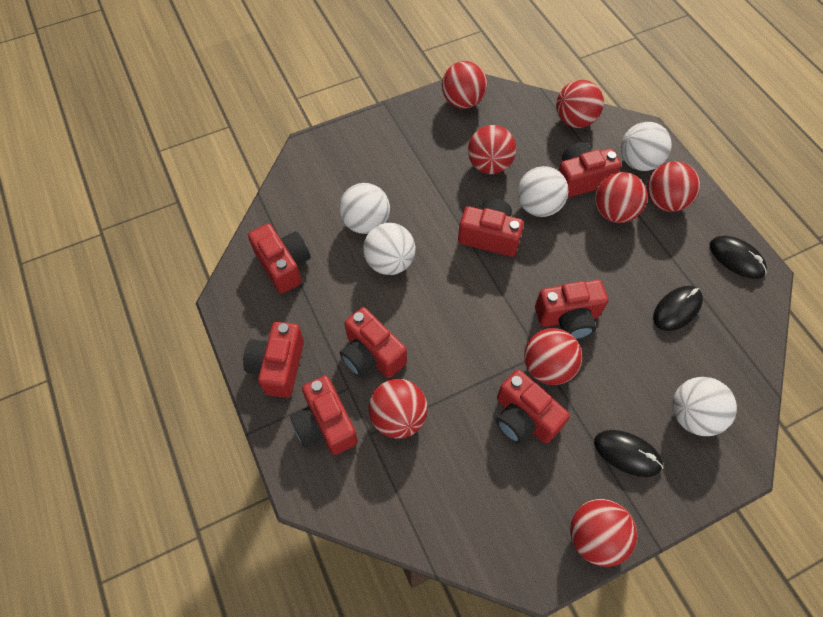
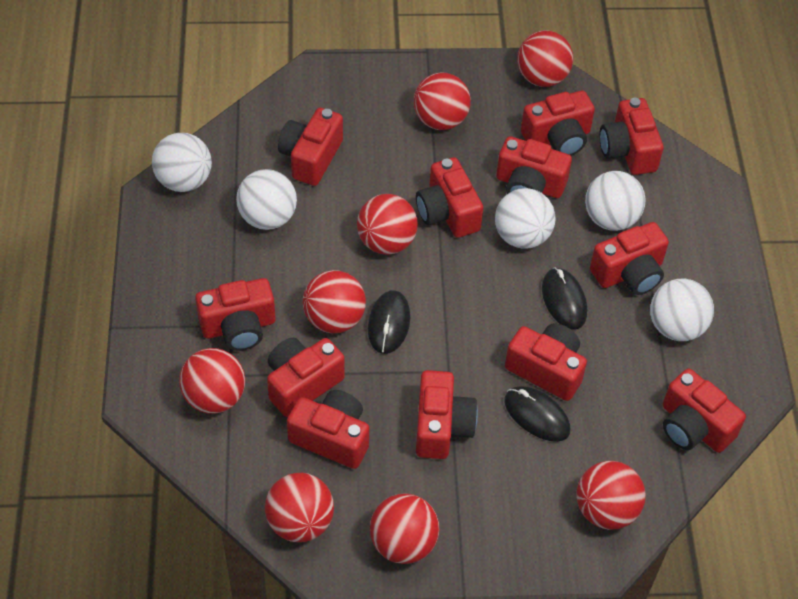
red camera: [243,322,304,398] [248,224,311,294] [290,376,358,455] [340,307,407,378] [458,198,524,257] [495,370,570,444] [535,280,608,340] [558,142,621,198] = 8 -> [195,278,276,351] [267,338,345,417] [278,108,343,186] [287,390,369,469] [416,157,483,238] [416,370,478,459] [496,136,572,198] [505,323,587,401] [521,91,595,156] [590,222,669,295] [599,98,664,175] [663,369,746,453] = 12

